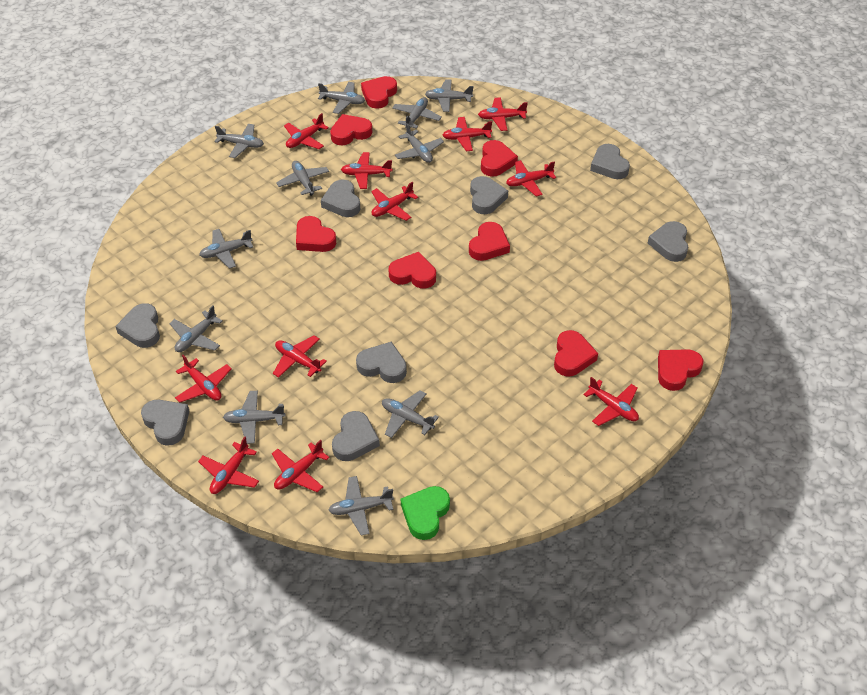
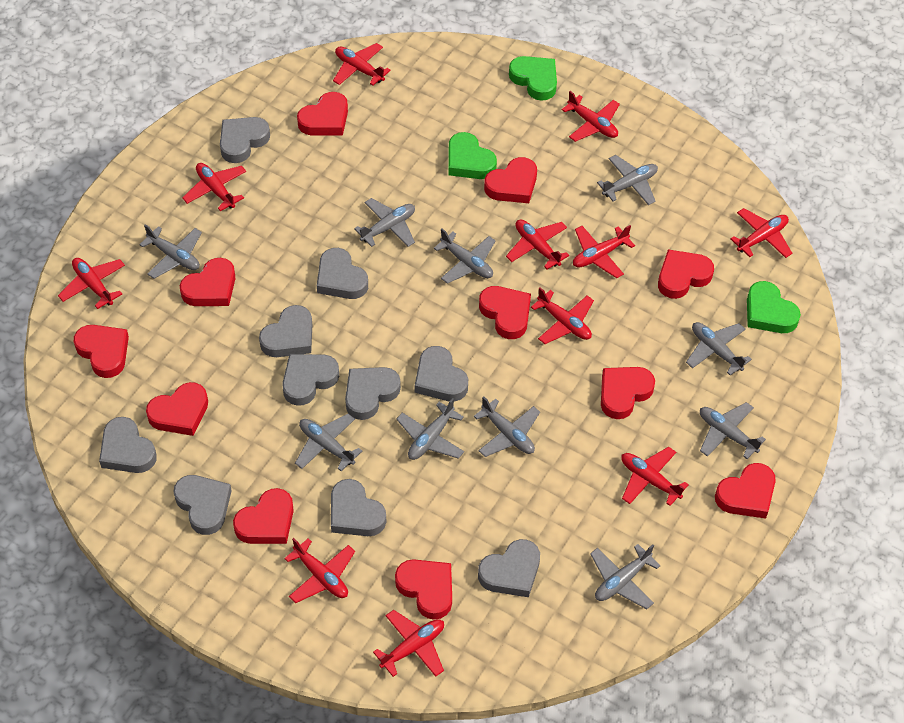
green heart: [401,486,450,540] = 1 -> [448,132,497,179] [509,56,557,101] [747,281,801,333] = 3
grey heart: [115,303,160,348] [141,400,189,446] [321,180,361,217] [332,411,380,461] [356,342,407,383] [470,176,508,214] [590,144,630,179] [648,221,688,262] = 8 -> [99,417,157,473] [174,475,232,535] [220,117,270,163] [259,305,312,357] [282,354,339,406] [317,248,368,299] [331,479,386,536] [345,367,401,420] [415,346,468,402] [478,539,540,597] = 10
grey plane: [169,305,223,352] [199,229,253,269] [215,124,264,158] [223,391,286,444] [276,161,329,196] [318,82,365,114] [328,476,394,535] [382,390,439,438] [392,97,442,129] [395,123,444,163] [425,79,474,112] = 11 -> [139,224,202,279] [295,414,362,471] [354,198,415,247] [396,398,464,460] [434,229,496,284] [474,396,540,457] [590,544,661,609] [597,155,658,205] [686,322,752,376] [700,402,766,459] = 10
red heart: [296,216,336,252] [330,114,372,145] [361,76,397,109] [389,252,436,288] [469,222,510,261] [481,140,518,177] [554,330,598,376] [658,349,703,391] = 8 -> [74,325,129,378] [146,382,208,436] [180,258,235,306] [233,488,294,544] [297,92,348,135] [395,559,452,620] [479,286,531,339] [484,157,537,203] [601,367,655,419] [658,249,714,299] [715,463,776,519] = 11

